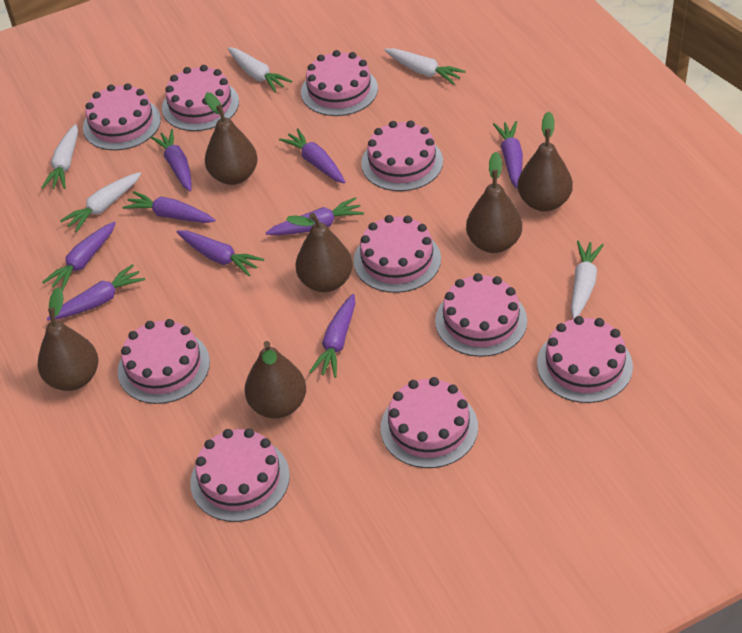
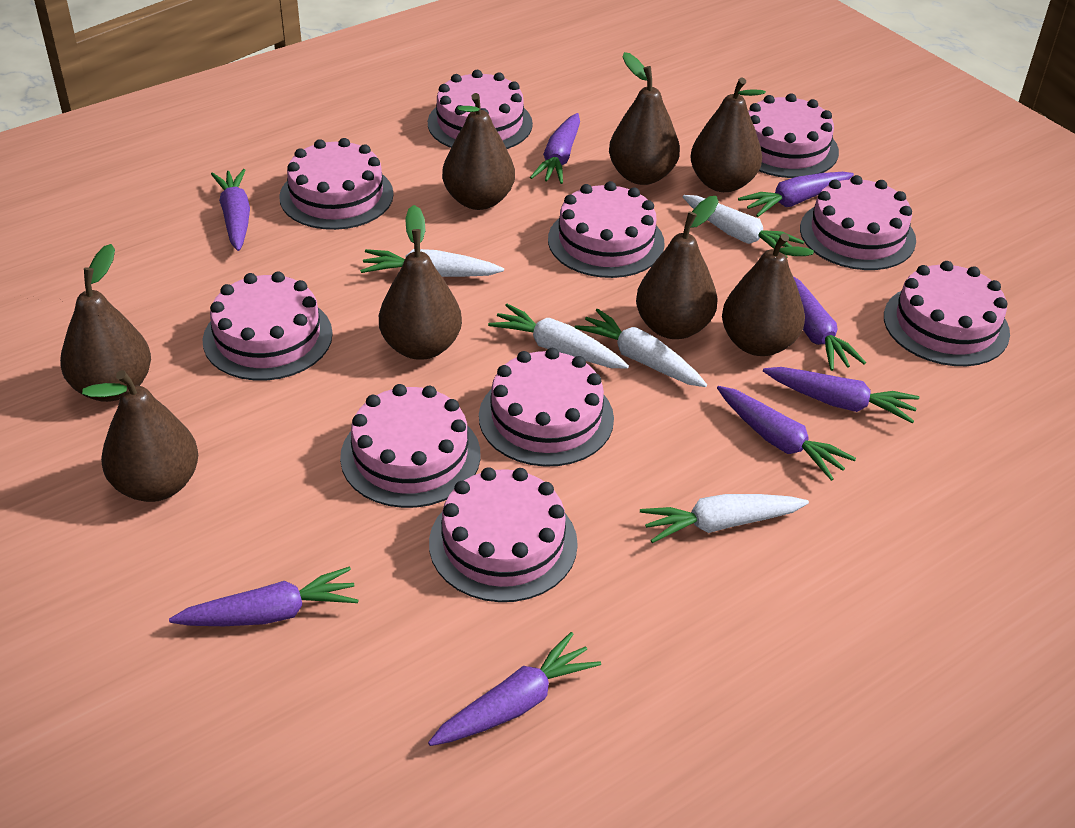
brown pear: [37,287,98,391] [205,92,258,185] [245,341,306,419] [286,213,353,292] [466,152,522,253] [518,112,573,211] = 6 -> [60,244,151,402] [82,370,198,502] [379,205,462,360] [442,93,515,210] [609,52,680,185] [636,196,719,339] [691,78,766,192] [722,233,814,356] = 8
purple carrot: [42,221,116,292] [47,264,145,321] [122,191,216,223] [150,129,192,191] [177,230,264,276] [266,197,364,235] [279,128,345,184] [309,294,355,378] [493,121,523,188] = 9 -> [169,566,358,626] [211,169,250,251] [428,632,601,746] [530,113,580,184] [717,386,856,481] [738,172,854,217] [763,367,919,424] [793,277,866,371] = 8

